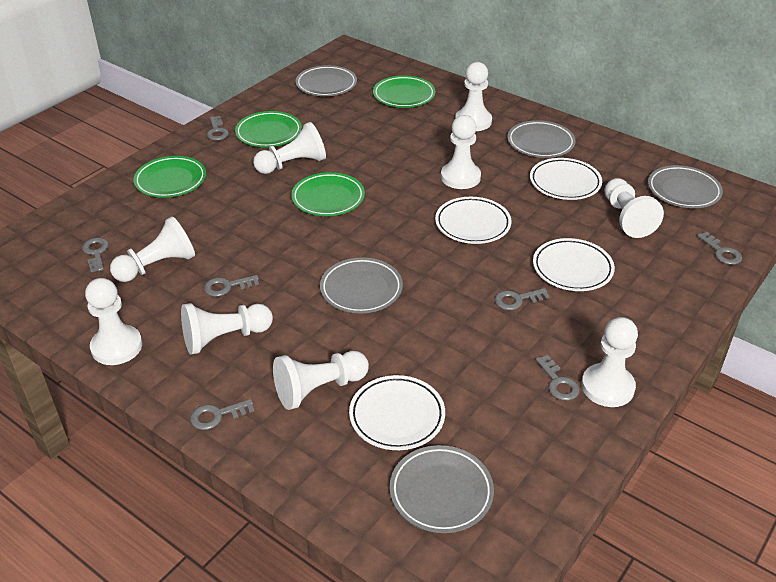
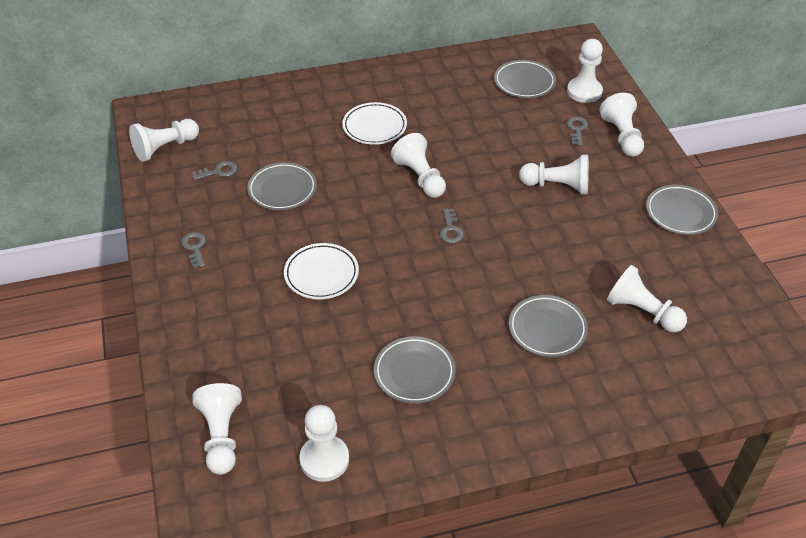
green plate: [133,156,206,198] [235,111,302,147] [291,172,365,216] [373,76,435,108] = 4 -> none = 0
grey key: [82,238,109,272] [190,399,254,430] [204,275,259,297] [207,116,229,141] [495,288,550,310] [535,355,580,401] [697,232,742,265] = 7 -> [181,232,206,268] [192,161,237,180] [440,209,464,243] [566,116,588,146] = 4
white pawn: [85,278,142,365] [110,216,195,282] [181,303,273,355] [253,122,326,174] [273,351,369,410] [441,115,481,189] [455,62,492,131] [581,317,638,407] [604,178,664,238] = 9 -> [129,119,199,162] [192,383,242,475] [299,405,349,482] [391,133,446,198] [519,155,589,194] [567,39,603,103] [600,93,644,157] [607,265,687,332] = 8
white plate: [349,375,445,450] [435,197,512,244] [530,158,602,200] [533,238,615,291] = 4 -> [284,243,359,300] [342,102,407,145] = 2

